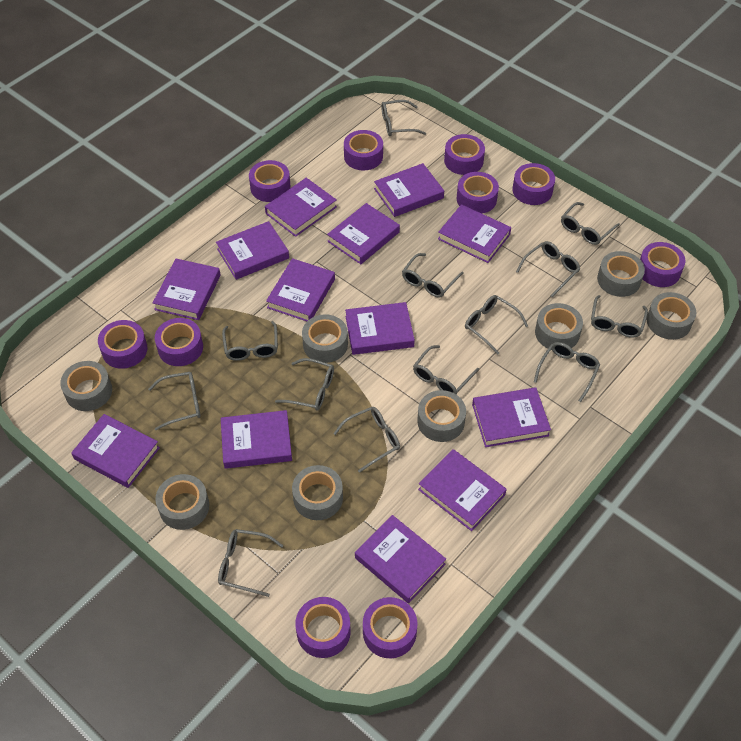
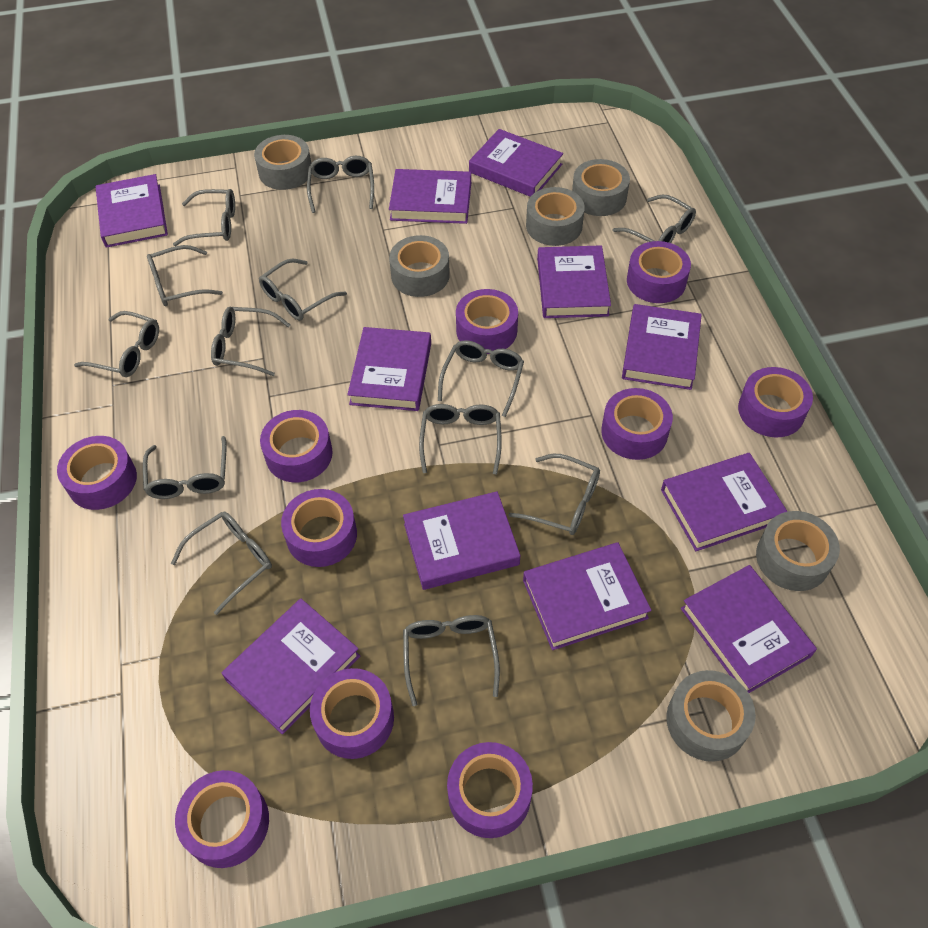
grey tape: [60,361,112,411] [155,474,209,530] [292,465,343,520] [302,314,348,363] [417,390,466,442] [535,303,583,350] [597,251,645,297] [647,292,696,340] = 8 -> [254,135,311,190] [389,235,450,297] [526,187,585,246] [572,159,630,216] [666,670,756,762] [756,511,840,591] = 6
purple book: [71,414,160,488] [153,259,221,320] [216,221,289,280] [221,410,292,469] [265,178,337,237] [266,258,335,321] [327,203,400,264] [345,302,415,355] [355,515,446,603] [374,163,444,217] [418,449,507,531] [438,204,511,263] [472,387,551,447] = 13 -> [96,174,168,248] [222,599,360,735] [347,327,431,411] [389,169,471,224] [403,491,521,590] [469,129,563,197] [523,542,652,650] [537,245,611,318] [622,304,702,390] [661,453,788,551] [681,565,817,693] = 11

